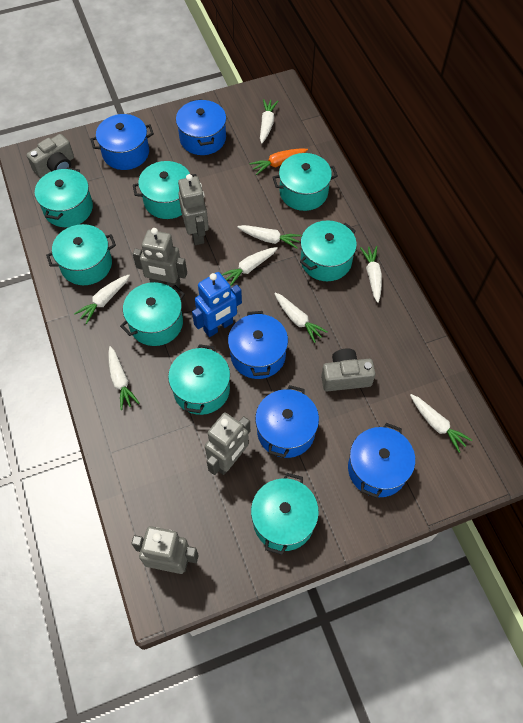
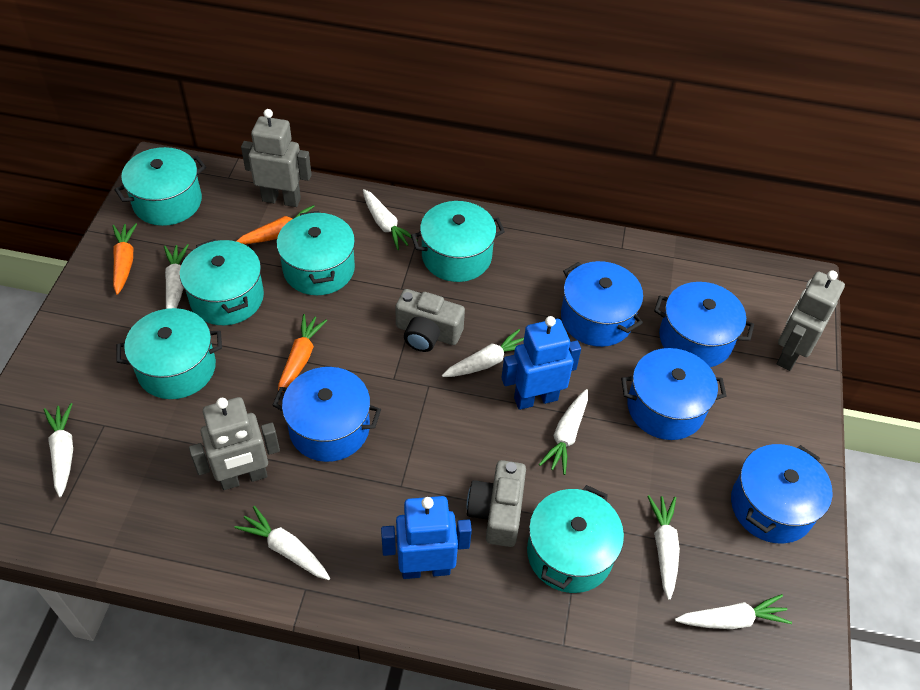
blue robot: [192,272,242,337] = 1 -> [381,496,472,579] [501,316,581,410] = 2
grey robot: [131,526,199,574] [133,228,187,291] [178,174,209,245] [205,413,250,475] = 4 -> [189,397,280,490] [241,109,312,207] [777,270,845,371] = 3
orange carrot: [250,148,308,175] = 1 -> [112,223,137,295] [236,205,314,244] [278,314,327,390] = 3
turquoise pot: [35,167,93,227] [46,224,116,285] [120,282,185,346] [133,161,197,219] [168,344,230,415] [251,473,319,555] [272,153,338,211] [300,220,357,281] = 8 -> [115,147,206,226] [116,308,222,399] [180,239,264,325] [277,211,355,295] [411,201,505,282] [527,485,624,593] = 6

